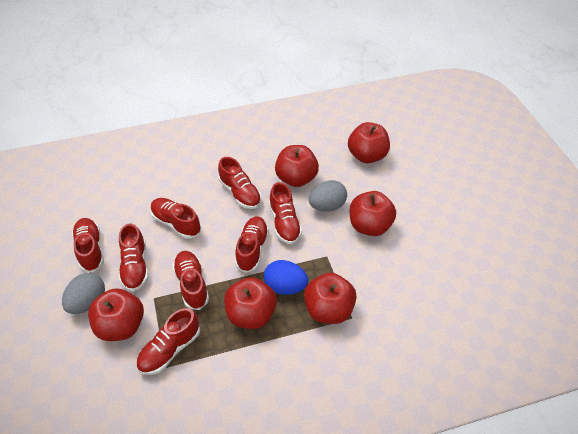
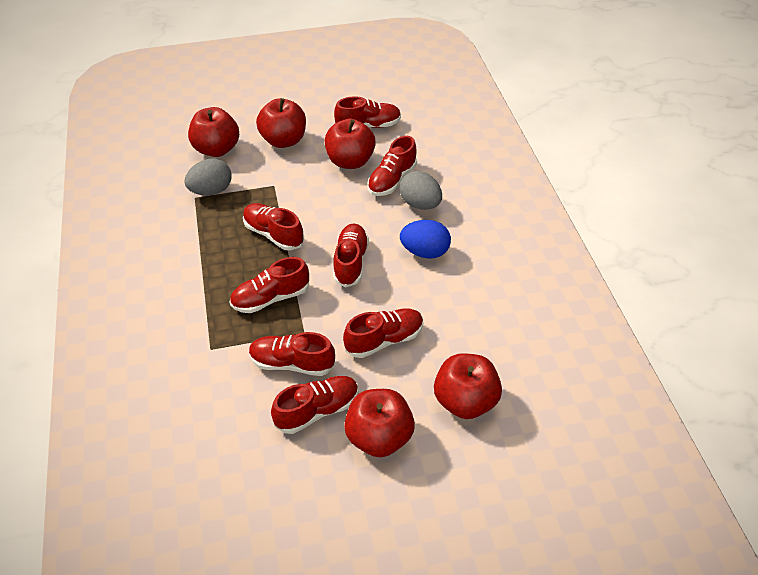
red apple: [88,289,144,341] [224,277,277,329] [275,145,319,187] [304,273,357,324] [348,122,390,163] [350,191,396,236] = 6 -> [188,107,239,157] [256,98,306,148] [325,118,376,169] [344,389,415,457] [434,353,502,419] = 5

